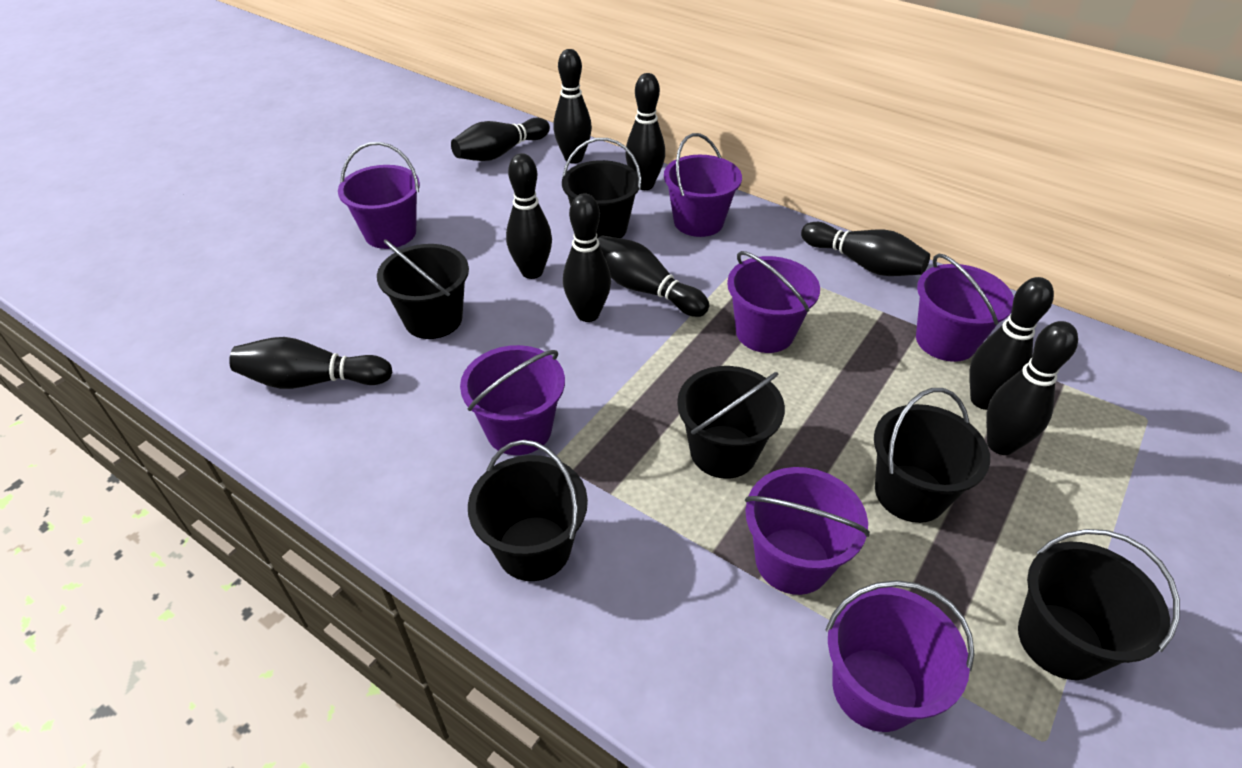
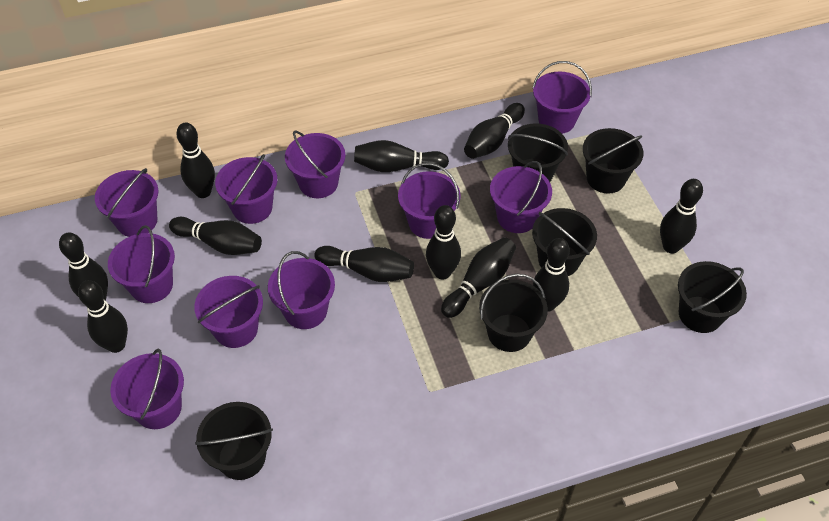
black bowling pin: [229,337,392,389] [451,117,550,161] [506,153,552,279] [553,49,592,164] [563,194,611,322] [598,235,709,317] [625,73,665,190] [801,222,930,276] [969,277,1054,410] [986,321,1078,455] = 10 -> [59,232,108,301] [78,280,128,353] [169,217,262,255] [176,122,215,198] [315,246,414,282] [354,140,449,172] [426,205,461,279] [441,237,516,318] [464,103,525,159] [533,238,570,312] [660,179,703,253] = 11
purple bucket: [338,142,420,249] [460,345,565,455] [664,133,742,237] [727,251,820,353] [745,467,870,595] [826,580,975,732] [916,253,1014,362] = 7 -> [95,168,158,237] [108,225,175,303] [110,349,184,429] [194,276,263,348] [215,154,278,224] [268,251,335,329] [285,131,345,198] [398,163,460,239] [490,161,552,233] [532,61,592,134] = 10

